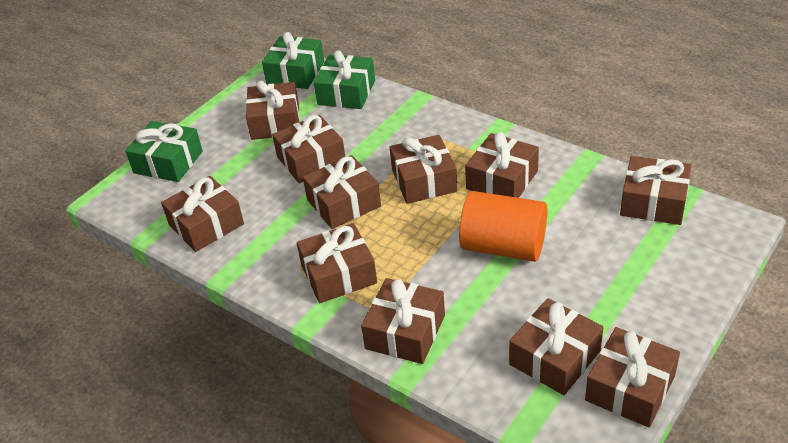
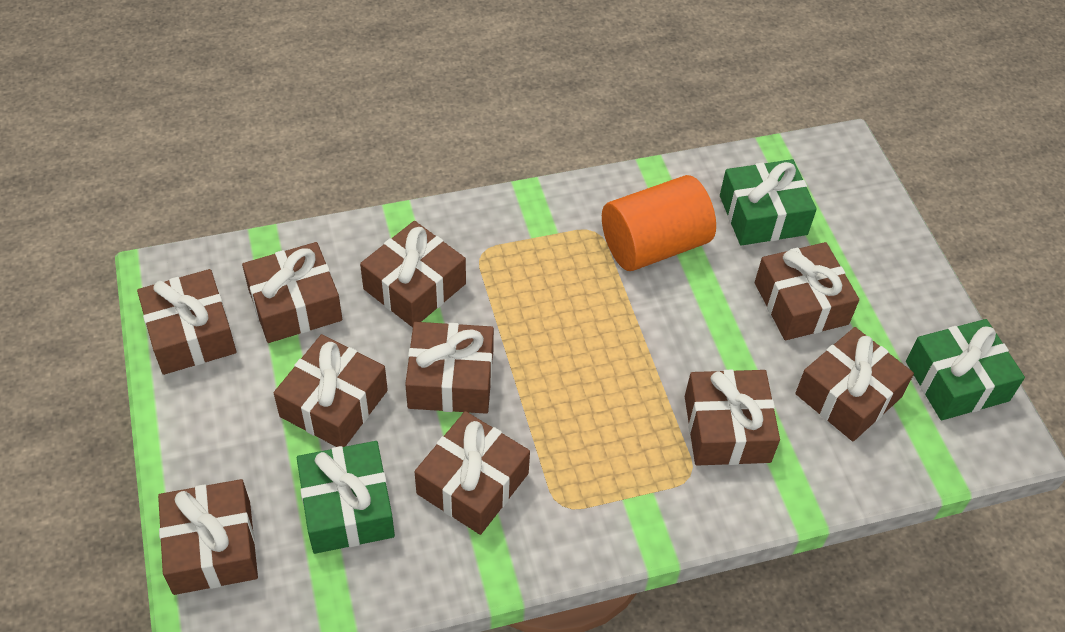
brown gift: [161,176,244,252] [246,81,300,140] [272,115,345,183] [297,223,377,303] [303,155,381,229] [361,278,445,364] [390,135,457,204] [465,132,539,198] [509,298,603,395] [585,327,680,428] [620,156,691,225] = 11 -> [137,269,237,375] [158,479,258,595] [242,242,342,343] [274,334,388,447] [360,221,466,328] [405,322,494,414] [414,411,530,535] [685,370,780,465] [755,242,859,340] [795,327,914,441] = 10

